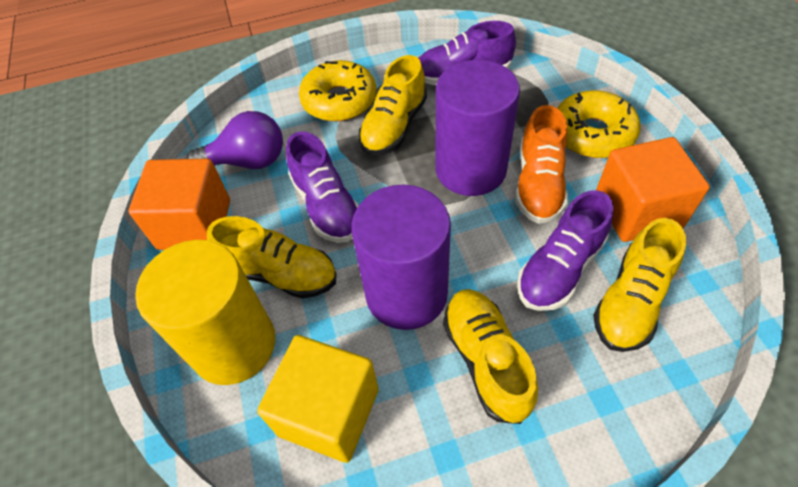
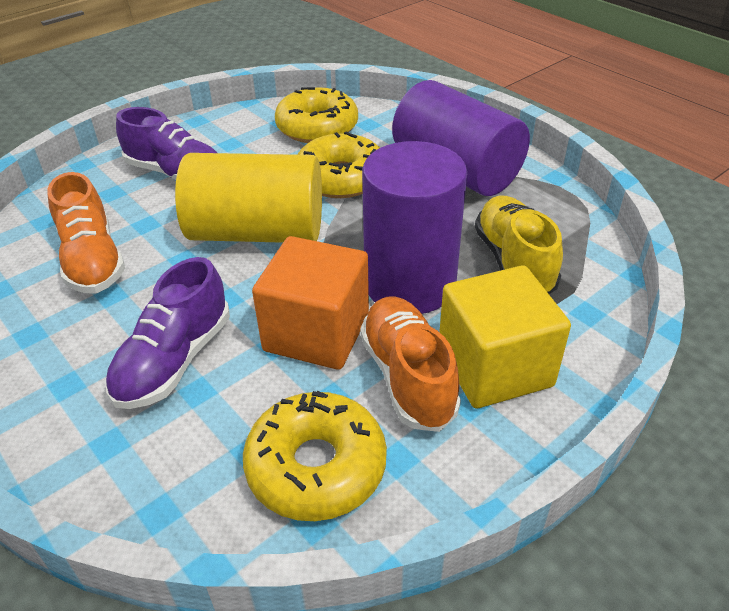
orange cube: [129,159,230,250] [596,137,710,242] = 2 -> [252,236,369,370] = 1
orange shoe: [515,105,568,224] = 1 -> [47,172,125,293] [360,296,461,432] = 2
purple light bulb: [186,111,283,169] = 1 -> none = 0
purple shoe: [286,131,359,243] [418,21,516,85] [517,190,613,311] = 3 -> [105,257,230,409] [116,107,217,180] = 2
yellow donut: [299,60,376,122] [558,90,641,158] = 2 -> [243,391,387,521] [275,87,358,143] [297,132,380,198] = 3
yellow shoe: [207,216,337,299] [359,55,427,155] [443,289,538,424] [593,218,686,352] = 4 -> [475,196,563,294] = 1

